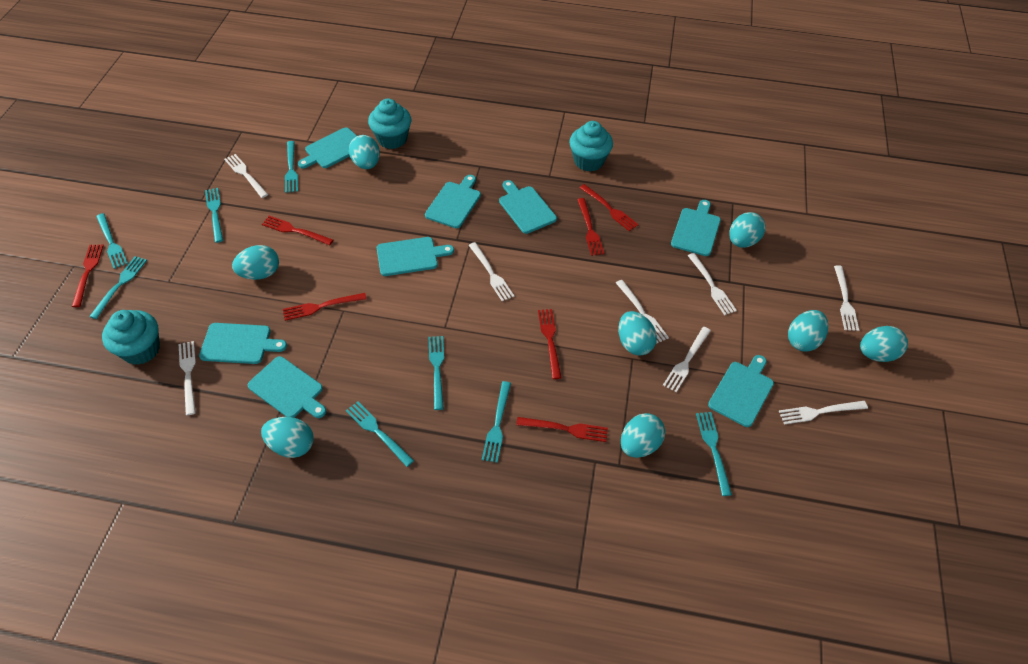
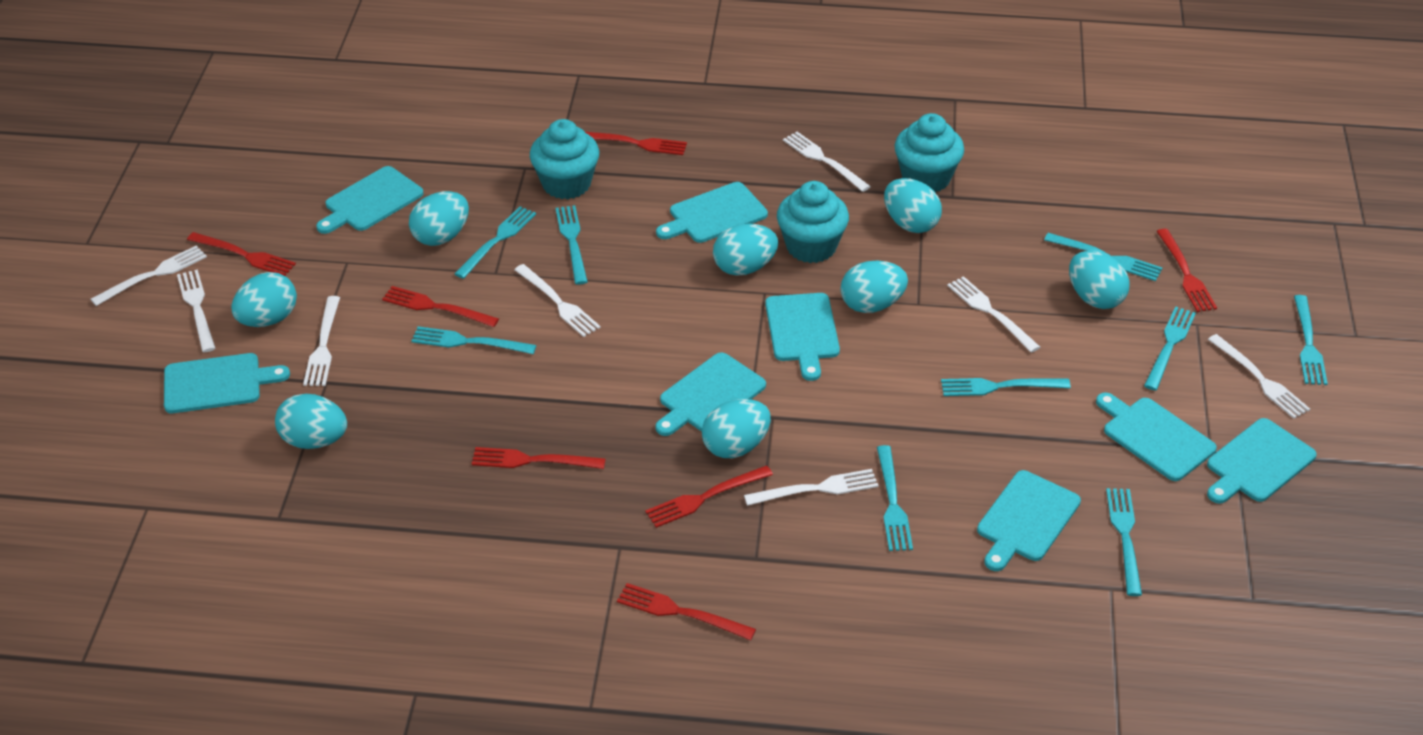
turquoise fork: [89,256,147,319] [96,213,128,269] [205,188,223,243] [285,141,298,193] [346,401,414,467] [429,336,444,410] [482,381,511,463] [696,412,732,496] = 8 -> [411,326,536,354] [454,206,536,279] [556,205,588,285] [877,445,913,551] [941,378,1071,396] [1044,233,1162,281] [1106,488,1142,596] [1144,306,1196,391] [1294,295,1328,385] = 9

